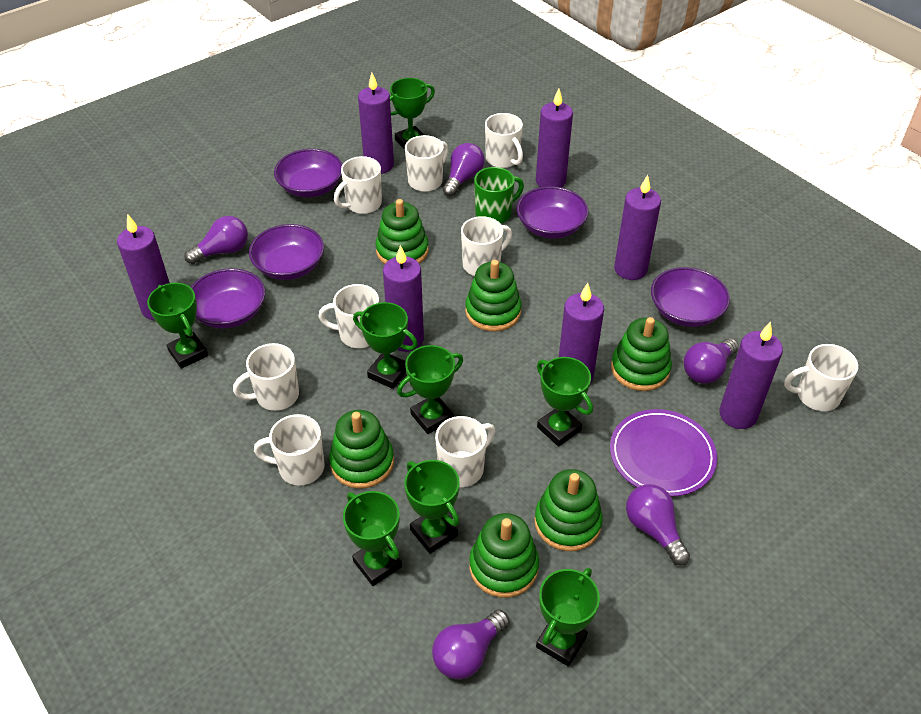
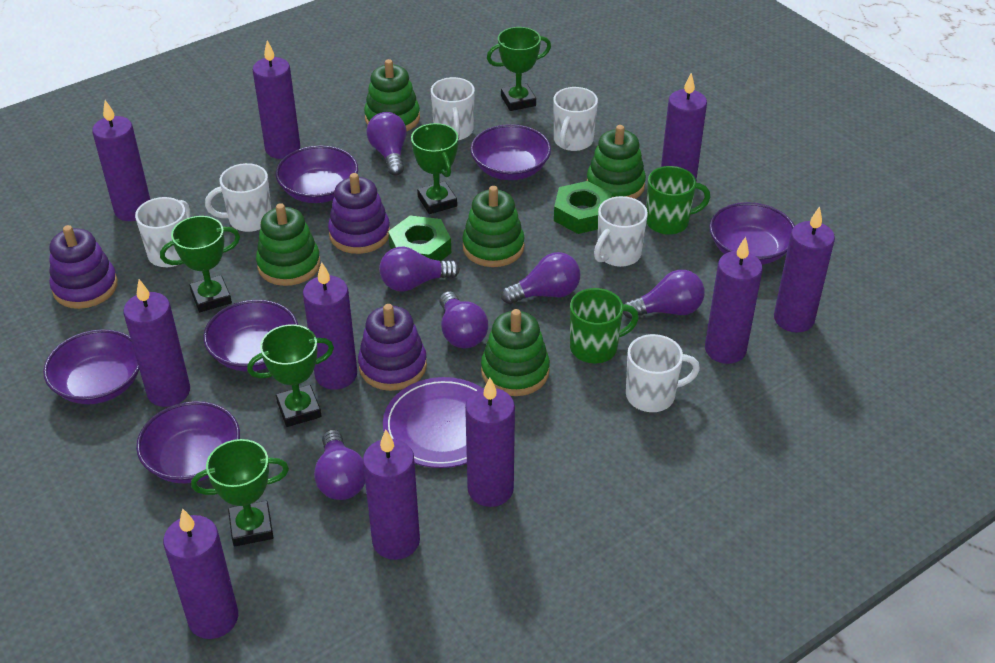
green mug: [474,167,524,224] = 1 -> [570,288,639,363] [646,166,711,235] = 2
green nut: none = 0 -> [388,216,451,261] [554,181,612,234] = 2
green stacking toy: [329,410,394,489] [376,199,429,264] [465,260,521,332] [469,513,539,598] [534,469,603,551] [611,317,672,391] = 6 -> [256,203,320,286] [364,59,420,132] [462,186,525,267] [481,309,550,396] [587,125,646,199] = 5
green trophy: [147,283,208,369] [343,491,402,586] [353,302,418,389] [390,78,435,150] [397,345,463,434] [404,460,460,554] [536,568,600,667] [537,357,593,447] = 8 -> [160,216,240,312] [191,439,289,546] [247,324,334,427] [411,123,458,214] [487,27,551,111] = 5
purple bowl: [191,268,265,328] [249,224,324,280] [274,149,342,197] [517,186,589,239] [651,267,730,327] = 5 -> [43,329,139,404] [136,401,240,484] [203,300,298,372] [276,145,358,203] [470,124,551,180] [709,202,795,265] = 6
purple candle: [117,214,170,320] [358,73,394,174] [383,245,424,352] [536,88,573,187] [559,283,604,384] [614,175,661,280] [719,322,783,429] = 7 -> [92,100,151,221] [124,279,190,407] [163,508,238,639] [253,40,300,159] [303,262,357,390] [363,430,420,560] [465,378,515,507] [661,73,707,180] [705,237,763,364] [774,206,835,332] = 10
purple light bulb: [184,216,248,264] [432,609,509,679] [443,143,485,196] [626,484,690,566] [684,338,739,384] = 5 -> [314,430,365,500] [366,112,407,175] [379,247,460,292] [440,291,488,348] [501,252,580,304] [623,270,705,319] = 6
purple stacking toy: none = 0 -> [49,225,118,309] [328,173,390,254] [358,304,427,391] = 3
white mug: [233,343,299,411] [254,414,324,485] [318,284,379,348] [334,156,382,214] [405,135,448,192] [435,416,495,487] [461,216,512,276] [485,113,523,168] [784,344,858,411] = 9 -> [135,197,190,267] [205,163,271,232] [431,77,475,140] [553,87,598,151] [594,196,648,267] [626,334,700,412] = 6

